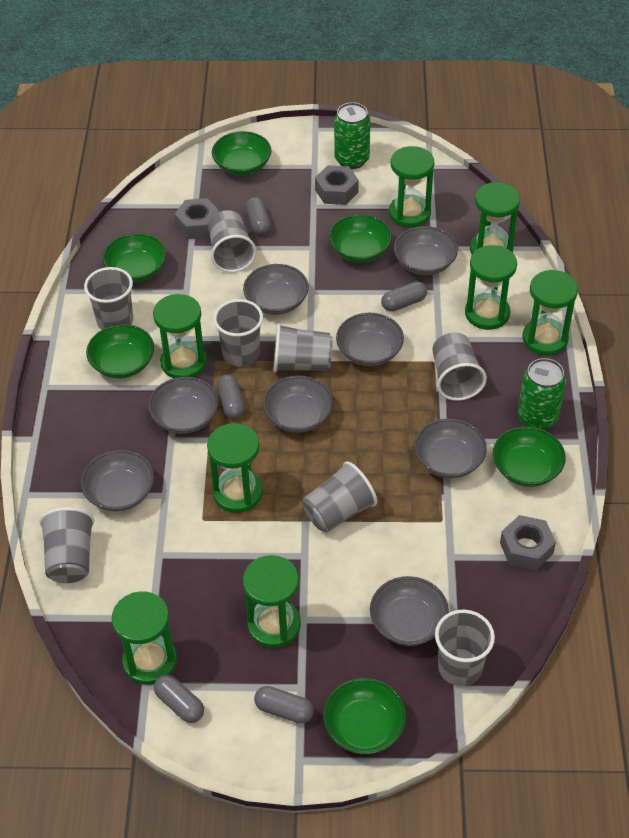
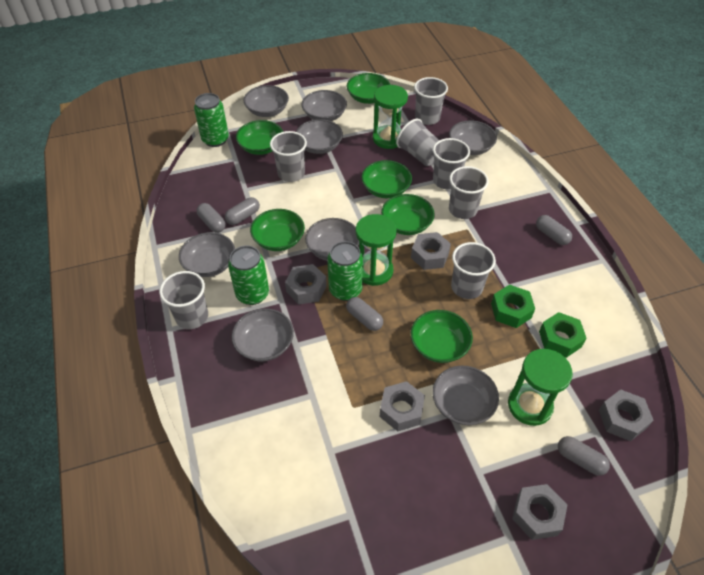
green can: [334,102,370,169] [518,358,566,430] = 2 -> [194,93,229,147] [228,246,269,305] [327,241,363,301] = 3
green hourglass: [112,591,177,685] [153,294,207,378] [207,423,263,513] [243,555,301,648] [389,146,435,227] [465,245,517,330] [470,182,520,254] [522,270,578,355] = 8 -> [356,214,397,286] [373,85,408,149] [508,349,573,426] = 3
green nut: none = 0 -> [491,285,535,328] [539,312,587,358] = 2
grey cup: [39,507,95,583] [84,267,133,330] [208,210,257,273] [213,299,263,366] [273,323,333,372] [303,461,377,533] [432,332,487,401] [435,609,495,686] = 8 -> [159,271,208,329] [270,131,307,182] [396,119,439,166] [414,77,448,125] [433,138,470,189] [449,166,489,219] [451,242,496,299] = 7
grey nut: [175,198,219,239] [315,165,359,205] [500,515,556,570] = 3 -> [285,264,327,304] [380,381,425,432] [411,232,451,270] [512,484,568,540] [599,389,654,441] = 5

